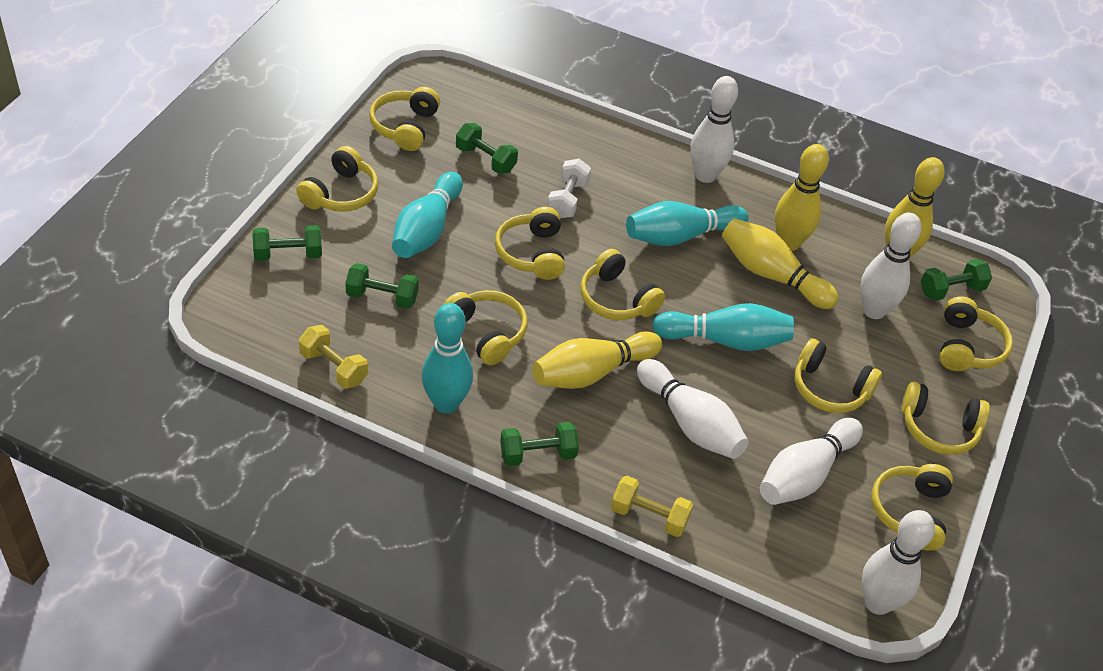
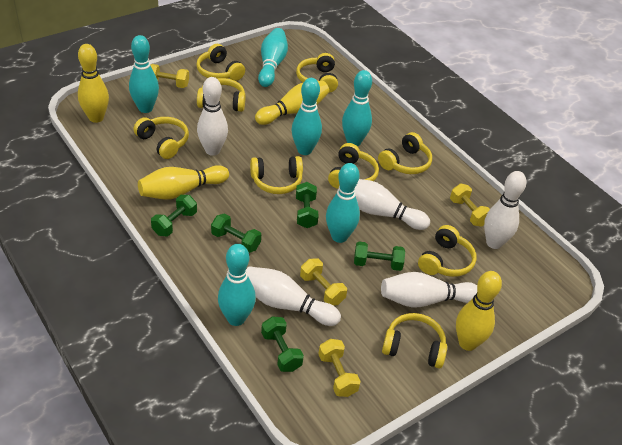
turquoise bowling pin: [392,172,463,258] [422,303,473,414] [626,201,749,246] [652,303,794,351] = 4 -> [129,35,159,113] [218,244,256,326] [258,28,288,87] [292,78,322,155] [326,163,360,243] [342,70,372,146] = 6
white dumbbell: [547,159,591,218] = 1 -> none = 0
yellow dumbbell: [299,325,368,389] [611,476,693,537] = 2 -> [150,64,189,88] [300,259,347,306] [318,339,361,397] [450,184,490,227] = 4

